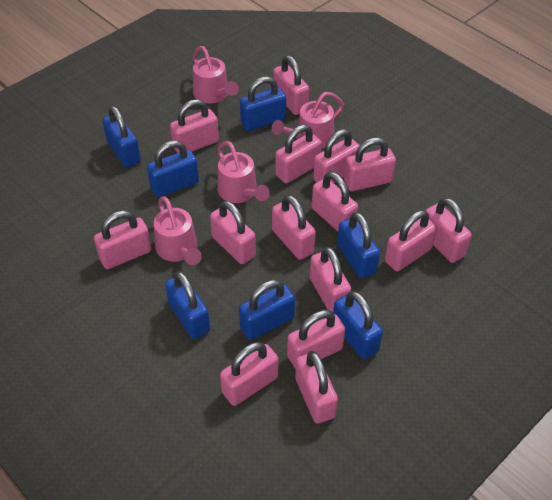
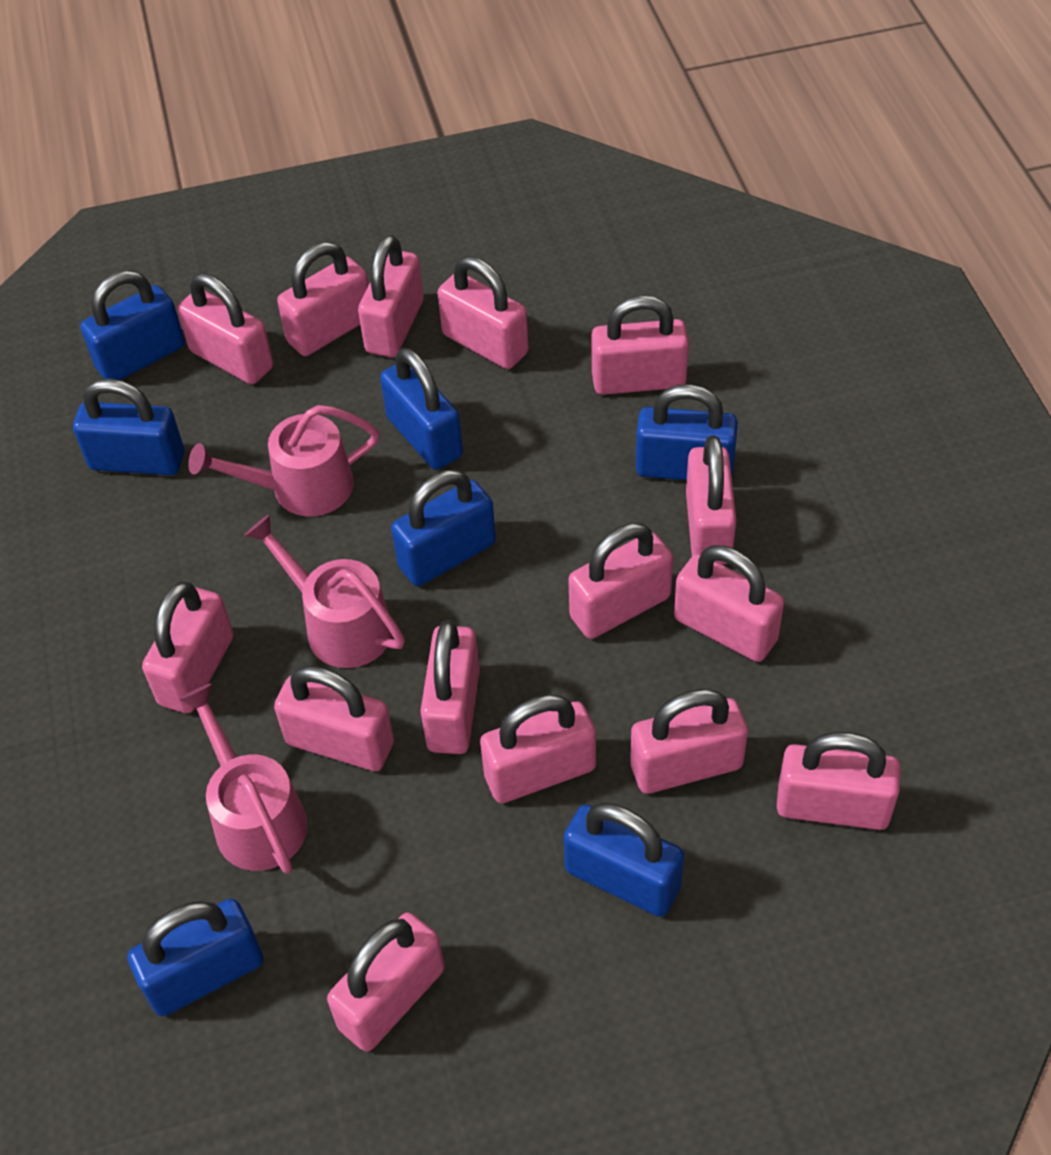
pink watering can: [154,196,202,265] [193,46,239,103] [217,141,270,203] [272,92,344,149] = 4 -> [179,684,308,874] [188,405,379,516] [244,515,405,668] = 3

